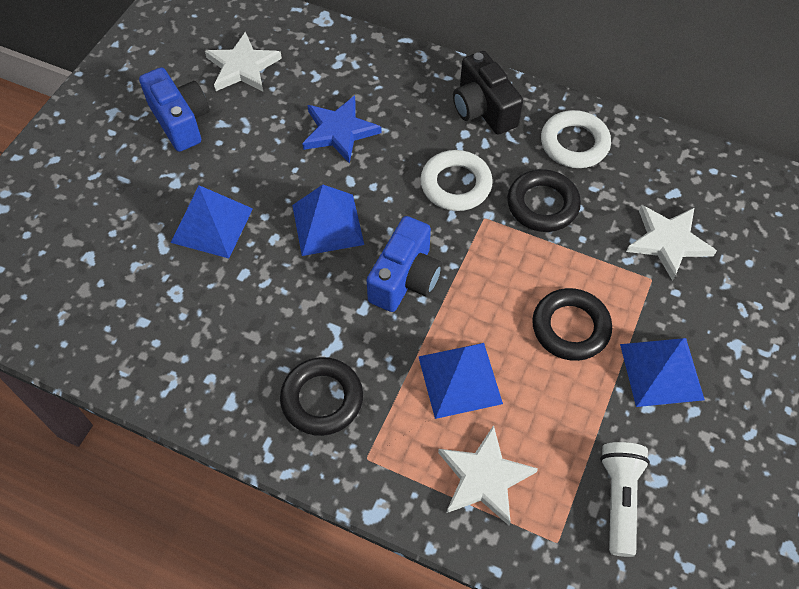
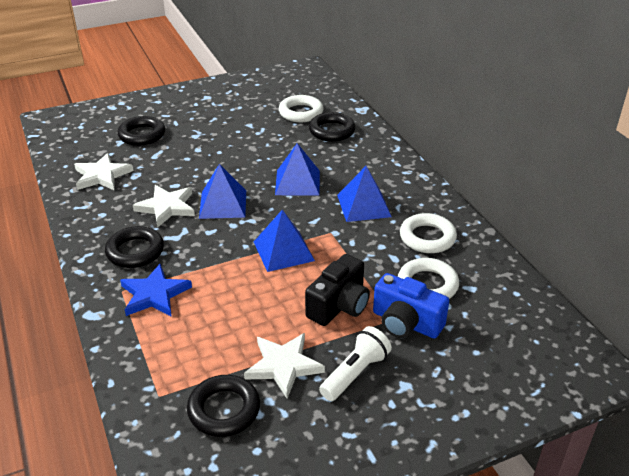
black ring: [280,357,363,436] [507,169,581,232] [532,288,612,361] = 3 -> [105,226,164,268] [117,116,165,146] [187,375,260,437] [309,112,355,142] = 4
blue camera: [139,67,210,152] [367,216,442,312] = 2 -> [373,273,449,338] = 1
white ring: [420,150,493,211] [541,110,611,168] = 2 -> [279,95,324,122] [398,258,459,299] [400,213,457,253] = 3

